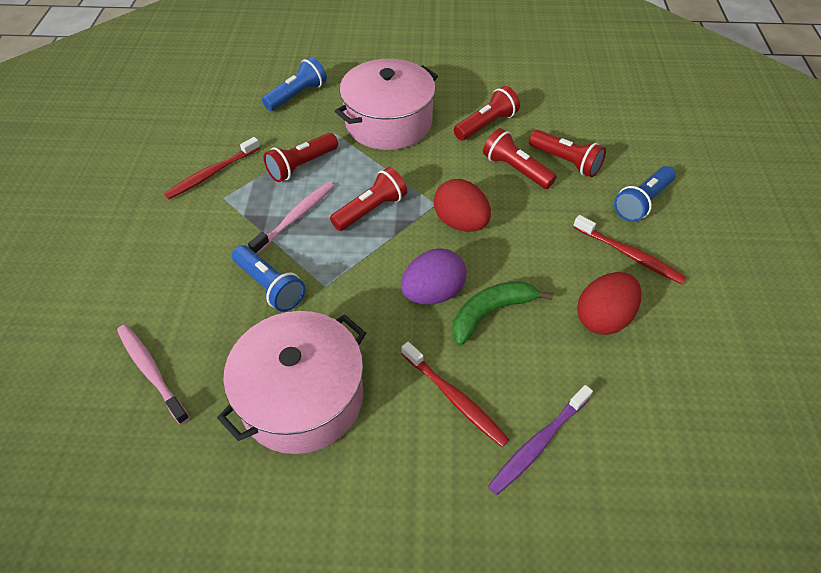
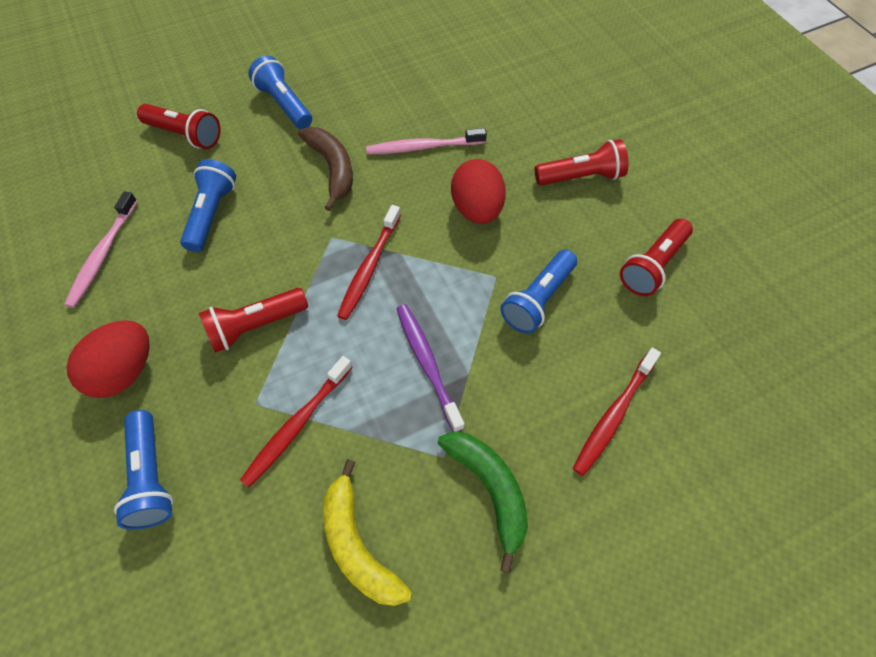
blue flashlight: [232,245,305,312] [262,57,327,111] [614,166,676,222] = 3 -> [114,410,174,530] [180,159,236,252] [248,55,312,129] [500,250,577,334] = 4
brown banana: none = 0 -> [298,127,353,211] = 1
pink pot: [217,311,366,454] [335,59,438,150] = 2 -> none = 0
purple egg: [401,248,467,305] = 1 -> none = 0
red flashlight: [264,133,338,182] [330,167,407,231] [454,86,520,140] [483,128,557,189] [529,130,606,177] = 5 -> [137,104,220,149] [199,288,308,353] [535,139,629,185] [620,219,693,296] = 4
yellow banana: none = 0 -> [323,459,412,606] = 1

